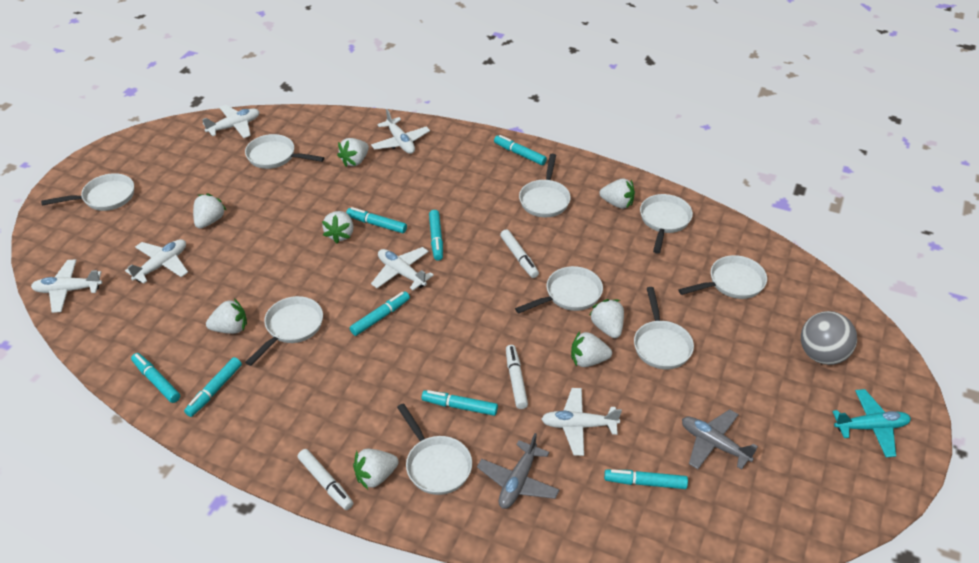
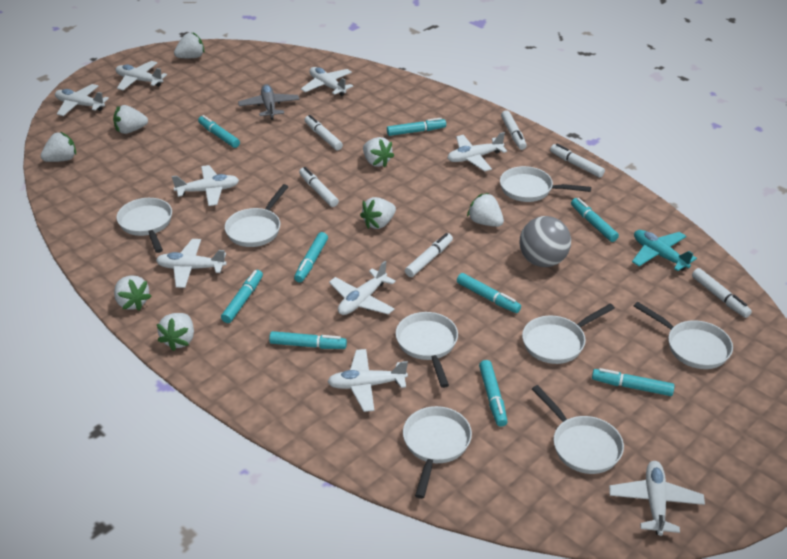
grey plane: [477,433,560,509] [682,409,758,470] = 2 -> [238,84,299,120] = 1
turquoise marker: [131,353,180,403] [184,357,242,417] [346,207,407,233] [350,291,410,336] [421,390,498,416] [429,210,443,261] [494,135,547,165] [604,469,688,489] = 8 -> [198,115,240,148] [221,270,263,323] [269,331,347,349] [294,232,328,282] [387,118,446,136] [457,273,521,313] [479,360,508,427] [571,198,619,242] [592,368,675,396] = 9
white marker: [297,449,353,510] [500,229,539,278] [506,345,528,409] = 3 -> [299,167,339,207] [305,115,343,150] [405,233,453,277] [501,110,527,150] [550,144,605,178] [692,268,752,318] = 6
white pan: [41,173,134,211] [245,134,325,169] [245,296,323,366] [397,403,472,495] [515,266,603,314] [519,154,571,218] [634,287,694,369] [640,194,693,254] [679,255,767,299] = 9 -> [117,198,172,253] [225,184,288,247] [396,312,458,388] [403,406,472,499] [500,166,591,202] [522,304,615,364] [532,385,624,474] [634,302,733,369] = 8
white plane: [31,259,102,313] [125,239,188,284] [202,105,260,138] [371,109,430,154] [371,247,434,290] [541,388,622,456] = 6 -> [55,84,109,116] [116,61,167,90] [156,239,227,288] [172,165,239,206] [301,67,353,96] [327,349,408,412] [329,261,396,315] [448,132,507,171] [609,461,705,536] = 9

